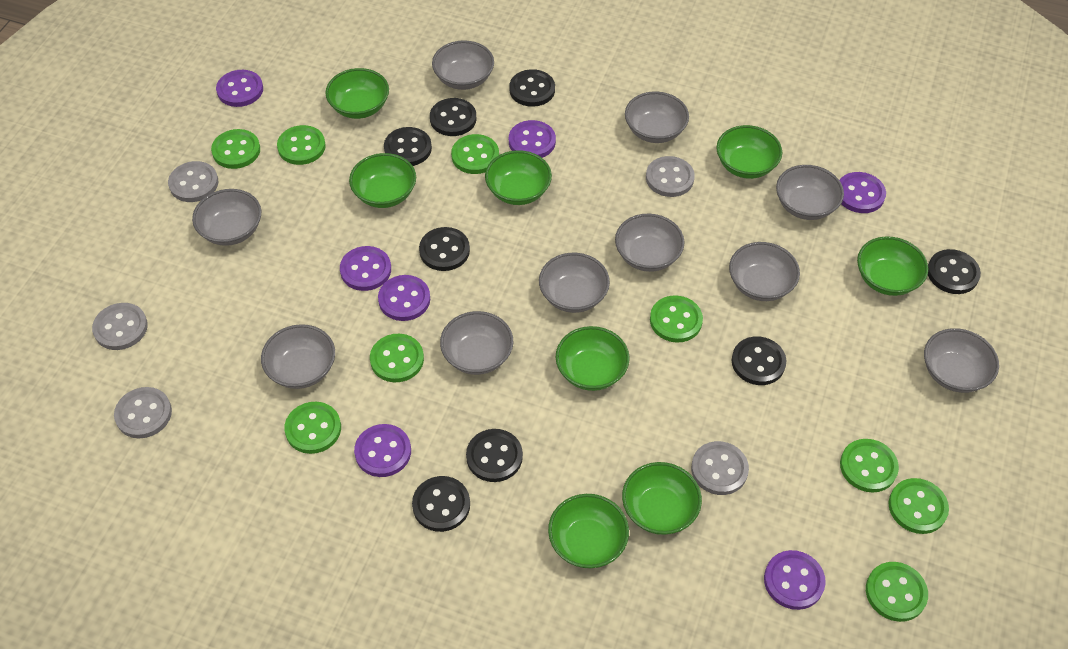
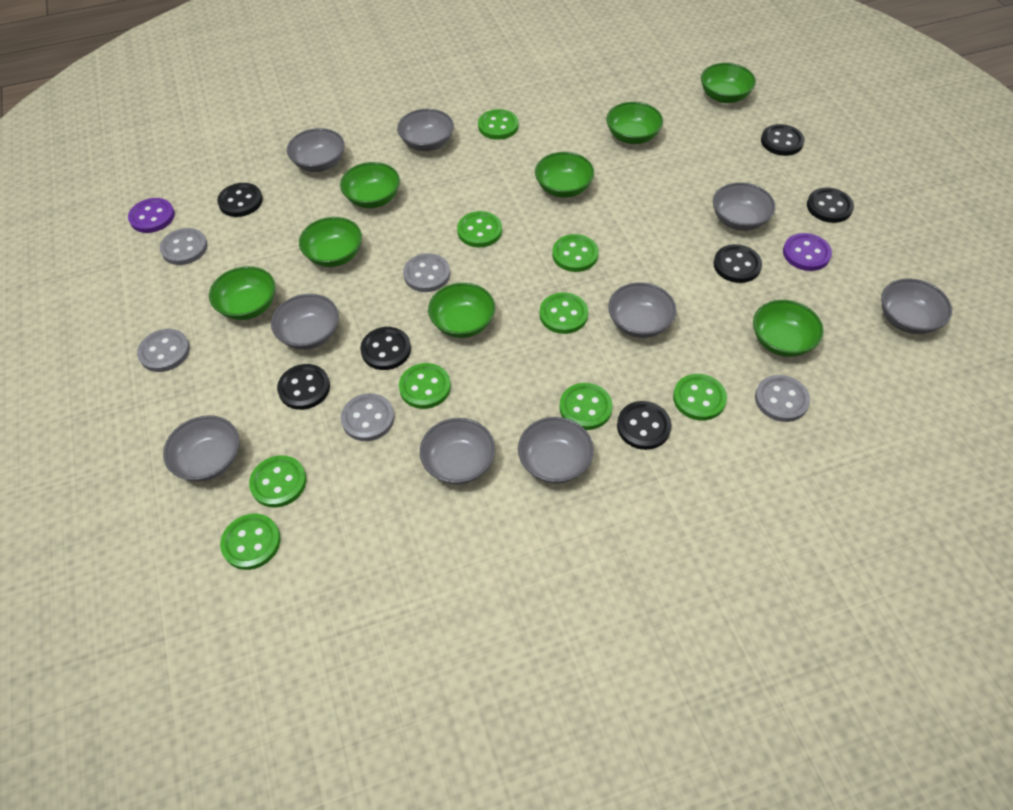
black button: [384,127,432,166] [412,476,470,532] [419,227,470,271] [430,98,476,136] [466,429,523,482] [509,69,555,107] [732,336,786,385] [928,249,981,294] = 8 -> [217,183,263,217] [277,364,330,410] [360,327,411,370] [617,401,672,450] [713,244,762,283] [761,124,804,156] [807,188,854,223] = 7
grey bowl: [192,189,261,246] [261,324,335,389] [432,40,494,90] [440,311,513,375] [539,253,610,313] [615,214,684,272] [625,91,689,143] [729,242,800,301] [776,165,844,220] [924,328,999,393] = 10 -> [163,415,240,482] [271,294,339,350] [287,128,345,172] [397,109,454,151] [420,418,495,485] [518,417,594,484] [608,282,677,338] [713,182,775,231] [881,278,952,334] = 9
purple button: [216,70,263,107] [340,246,391,291] [354,424,411,477] [378,275,430,321] [509,120,556,158] [764,550,826,610] [839,172,886,213] = 7 -> [128,198,175,233] [783,233,832,271] = 2

